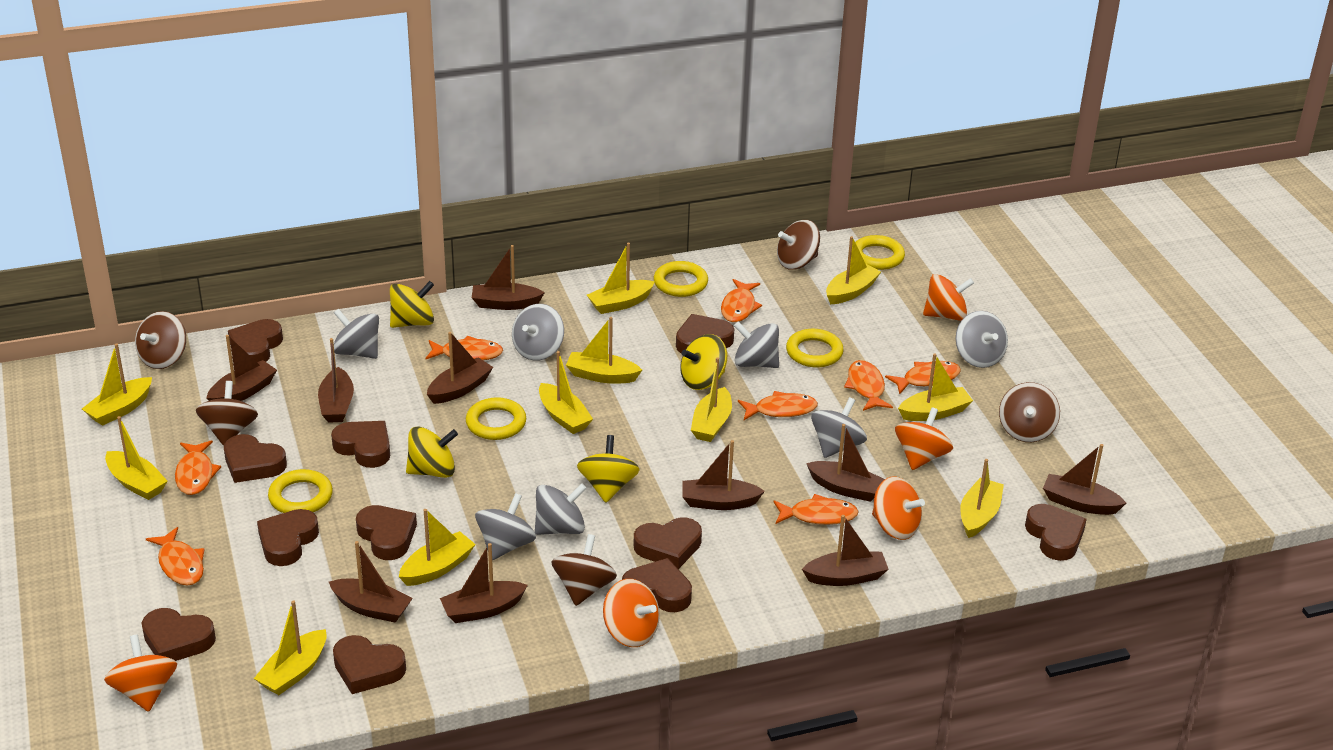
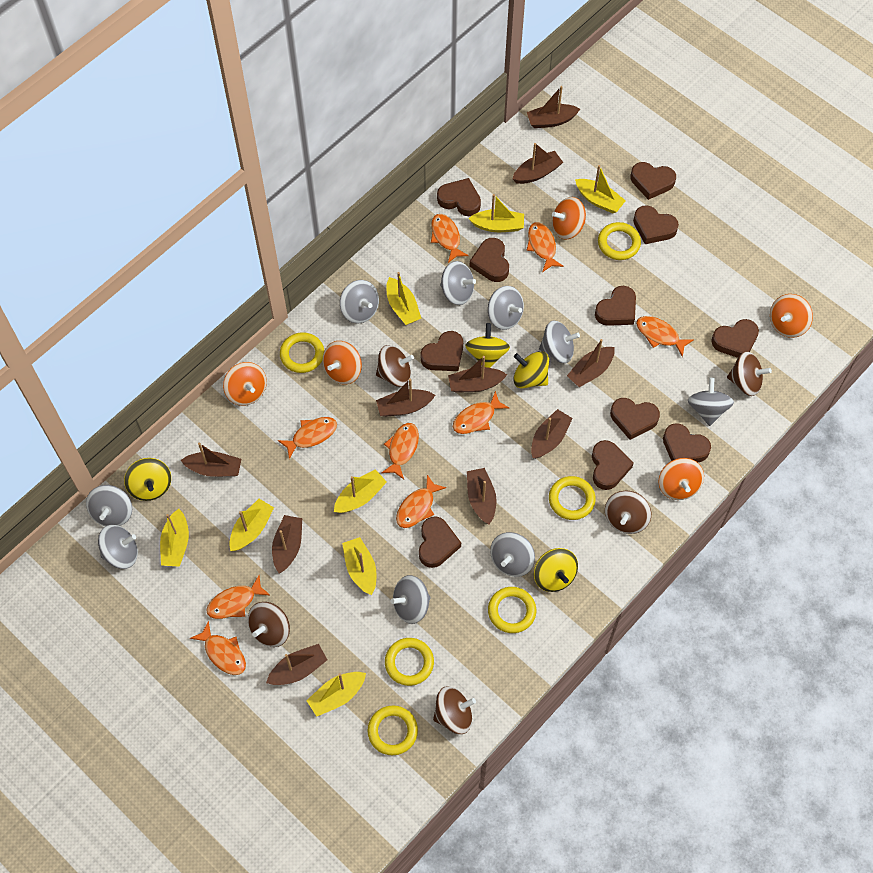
grey spinning top: [334,309,379,359] [475,493,536,560] [512,304,564,361] [535,483,587,535] [734,322,779,368] [811,397,867,458] [956,311,1008,368] = 7 -> [86,485,132,526] [98,525,138,569] [340,280,379,324] [390,575,431,624] [440,261,476,305] [488,286,524,330] [490,532,535,577] [539,320,580,363] [688,378,734,426] = 9
orange fish: [146,527,205,585] [175,440,221,495] [425,336,503,360] [721,279,762,322] [738,391,818,420] [773,494,859,525] [844,360,893,411] [885,361,961,394] = 8 -> [190,621,246,675] [206,576,270,619] [278,417,337,459] [381,423,419,479] [396,475,447,528] [431,214,469,263] [453,391,509,434] [526,222,564,272] [636,316,694,357] = 9
yellow boat: [82,344,152,426] [105,416,167,500] [254,600,327,695] [399,509,476,586] [539,351,593,434] [566,317,642,384] [587,243,655,314] [691,357,732,442] [826,236,881,304] [898,353,973,421] [960,459,1004,538] = 11 -> [160,509,189,567] [229,499,274,551] [306,672,366,716] [334,469,387,513] [342,537,377,595] [386,272,421,325] [468,194,524,232] [575,165,626,213] = 8
yellow ring: [268,469,333,513] [466,397,526,440] [654,261,708,297] [786,329,844,367] [855,235,905,270] = 5 -> [280,332,324,373] [368,705,418,755] [385,638,434,686] [488,587,536,633] [549,476,596,520] [598,222,641,260] = 6

